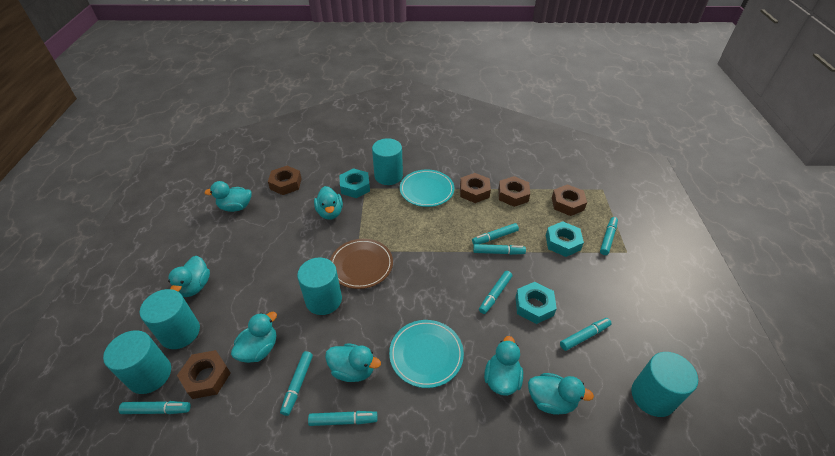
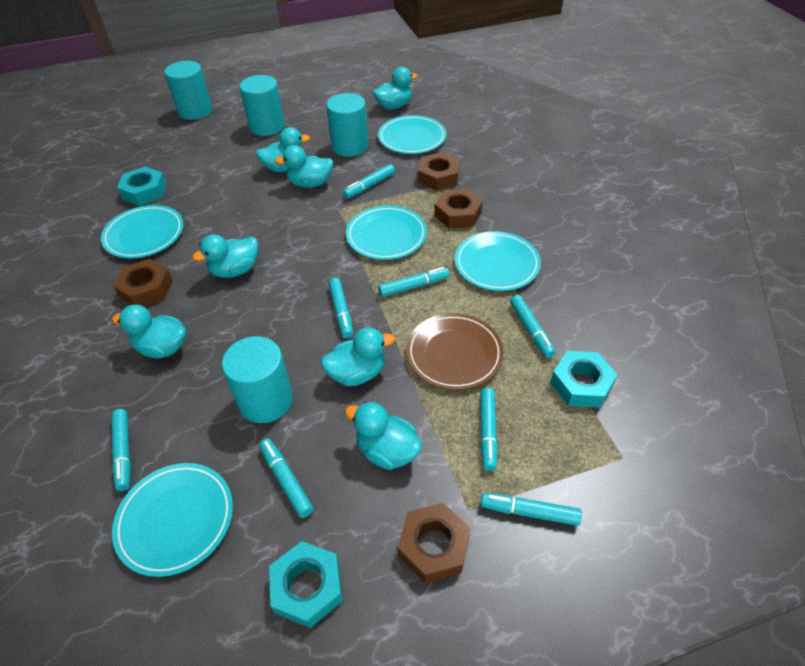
brown nut: [177,350,231,399] [268,166,302,195] [460,173,491,203] [498,176,530,207] [552,184,587,216] = 5 -> [113,259,173,306] [398,503,470,583] [418,152,459,191] [434,189,483,229] = 4
turquoise cylinder: [103,330,171,394] [140,289,200,349] [297,257,342,315] [372,138,403,185] [631,352,698,417] = 5 -> [164,61,212,120] [222,336,293,423] [239,75,285,136] [326,93,368,157] = 4
turquoise plate: [389,320,464,388] [400,170,454,207] = 2 -> [101,205,184,259] [112,463,233,577] [346,206,427,260] [378,115,446,154] [455,231,541,291] = 5

